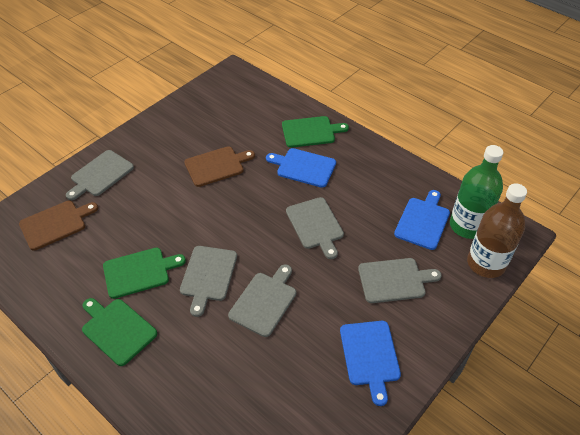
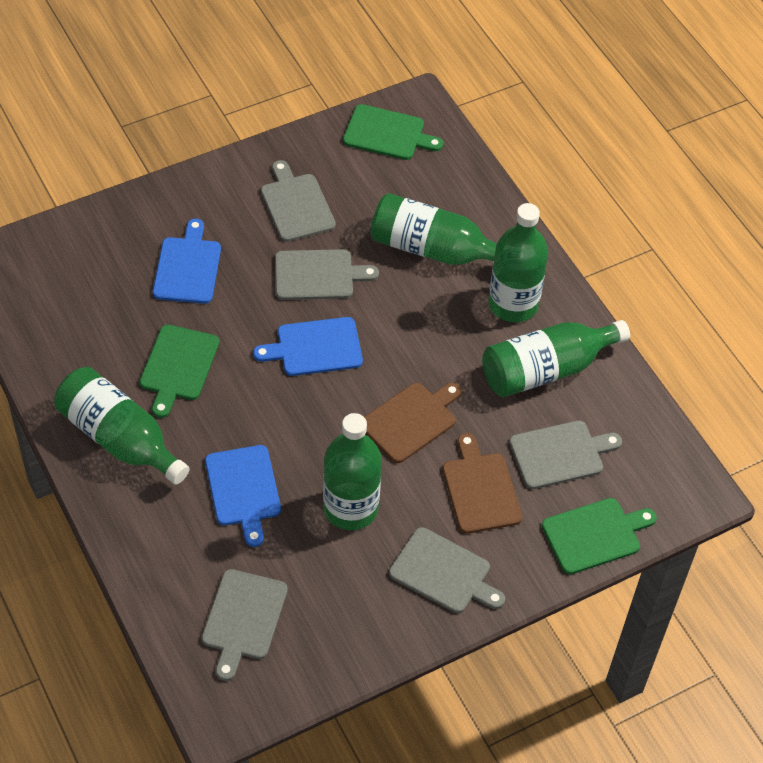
brown bottle: [467,183,527,278] = 1 -> none = 0
green bottle: [450,145,504,239] = 1 -> [54,367,190,485] [323,413,382,530] [371,193,497,265] [482,320,630,397] [488,203,548,322] = 5

